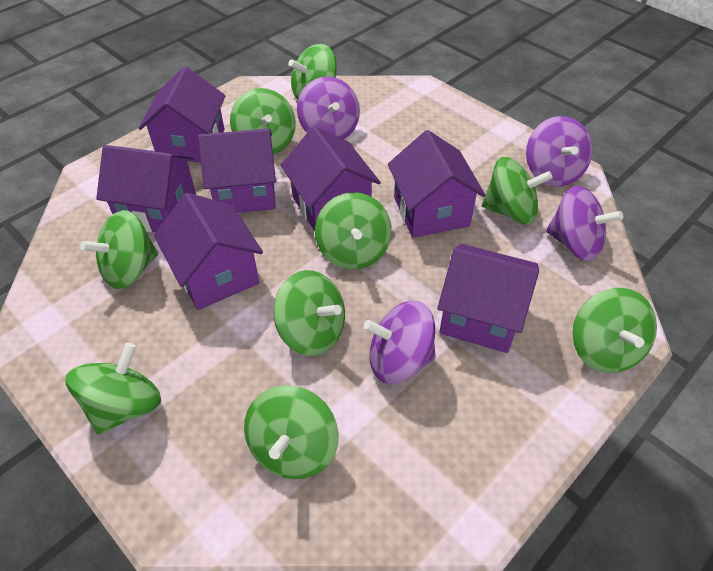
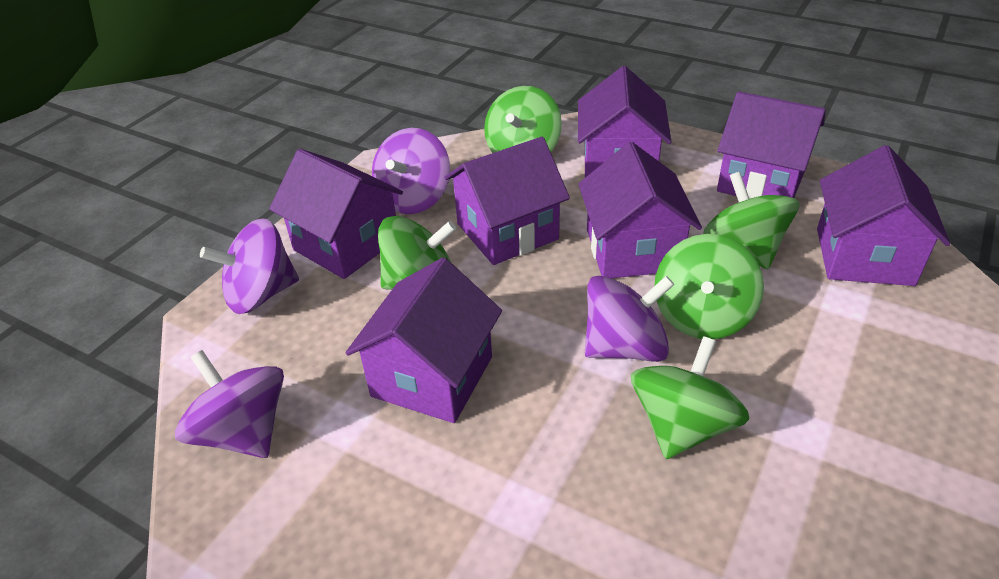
green spinning top: [65,343,161,435] [80,210,158,289] [230,88,296,154] [244,385,339,479] [274,270,345,356] [288,44,337,100] [315,192,392,269] [482,157,553,224] [572,288,657,373] = 9 -> [378,216,457,290] [484,86,562,153] [631,336,749,459] [655,234,764,339] [703,172,800,269] = 5

